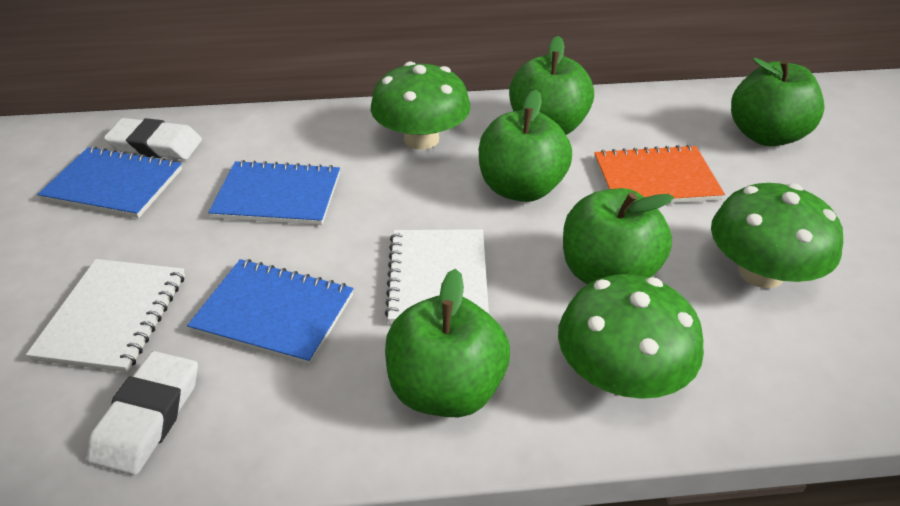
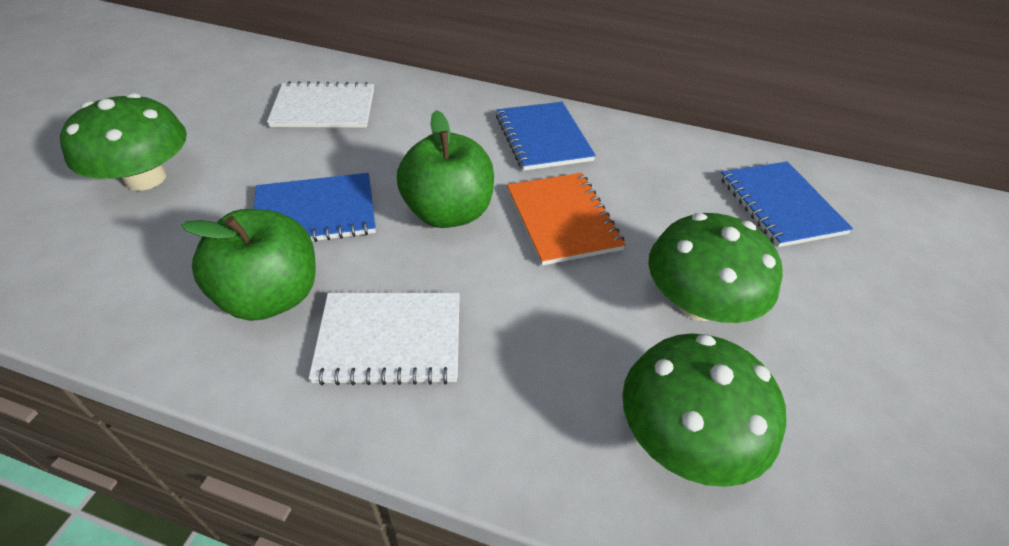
green apple: [385,268,510,417] [479,89,572,202] [509,36,594,135] [563,188,674,284] [731,58,825,146] = 5 -> [181,209,316,321] [397,110,494,228] = 2
white eraser: [87,351,198,475] [104,118,202,160] = 2 -> none = 0

